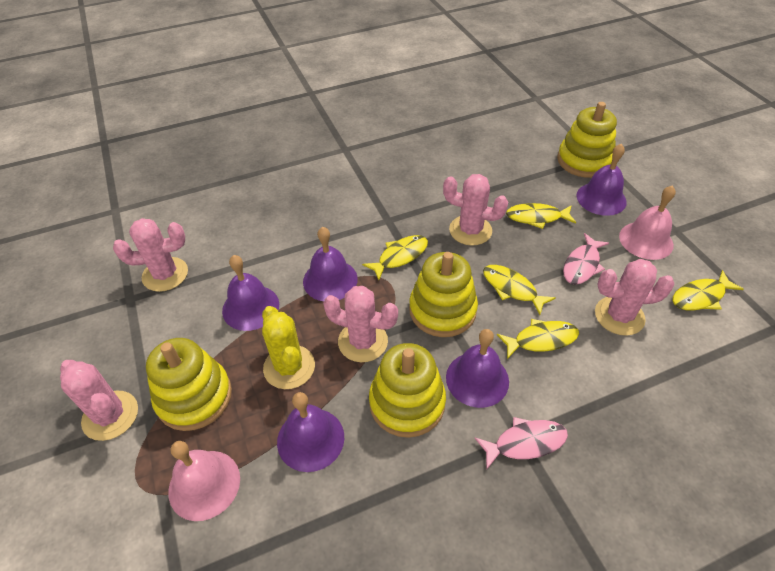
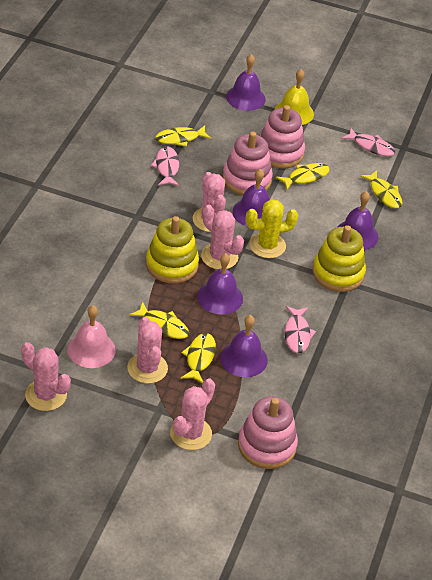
pink bell: [168,441,240,521] [619,185,676,260] = 2 -> [67,305,116,368] = 1
pink fish: [474,417,568,470] [563,233,609,285] = 2 -> [151,146,179,186] [285,306,316,353] [341,128,395,156] = 3
pink stacking toy: none = 0 -> [223,132,273,195] [238,396,298,469] [260,105,305,168] = 3
yellow bell: none = 0 -> [275,69,314,125] = 1
yellow stacking toy: [146,338,232,431] [369,343,446,438] [409,252,478,337] [557,102,617,178] = 4 -> [146,216,199,283] [312,225,366,292] = 2

